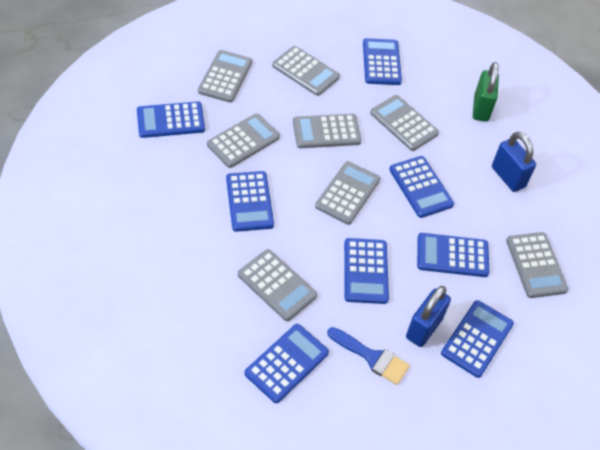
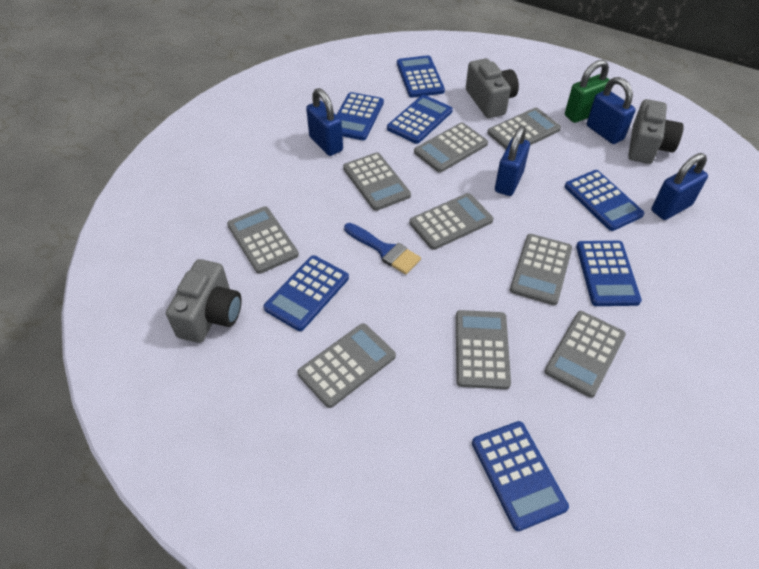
blue calculator: [137,101,205,138] [226,171,274,232] [245,324,329,403] [344,238,389,304] [363,38,402,85] [389,156,454,218] [417,233,490,277] [441,300,514,378] = 8 -> [263,255,349,331] [337,92,384,140] [387,95,453,144] [397,55,445,98] [472,421,569,531] [565,170,644,231] [576,241,642,306] = 7
blue padlock: [406,286,451,347] [492,132,536,192] = 2 -> [306,88,343,156] [495,126,530,196] [587,77,636,144] [651,153,708,220] = 4
grey calculator: [198,50,253,103] [207,113,280,168] [238,249,317,321] [272,46,340,96] [293,114,361,148] [315,161,380,225] [370,95,439,151] [506,232,568,298] = 8 -> [227,206,299,274] [297,323,396,408] [343,152,411,211] [409,193,493,250] [414,123,488,173] [456,310,511,389] [487,108,561,149] [510,234,572,305] [544,311,626,398] = 9
grey camera: none = 0 -> [166,259,242,343] [466,58,519,118] [628,99,684,164] = 3

